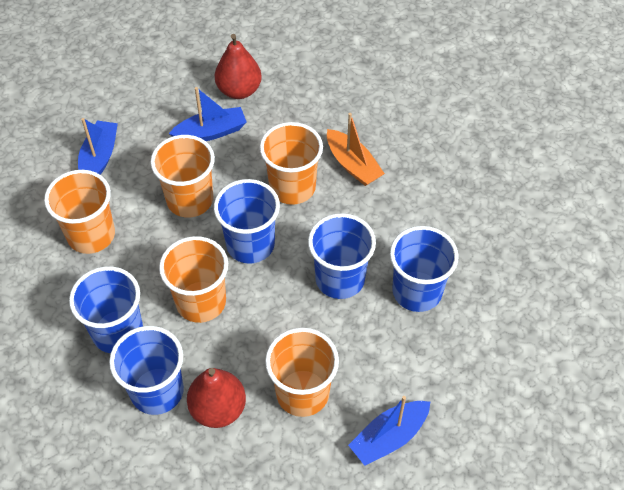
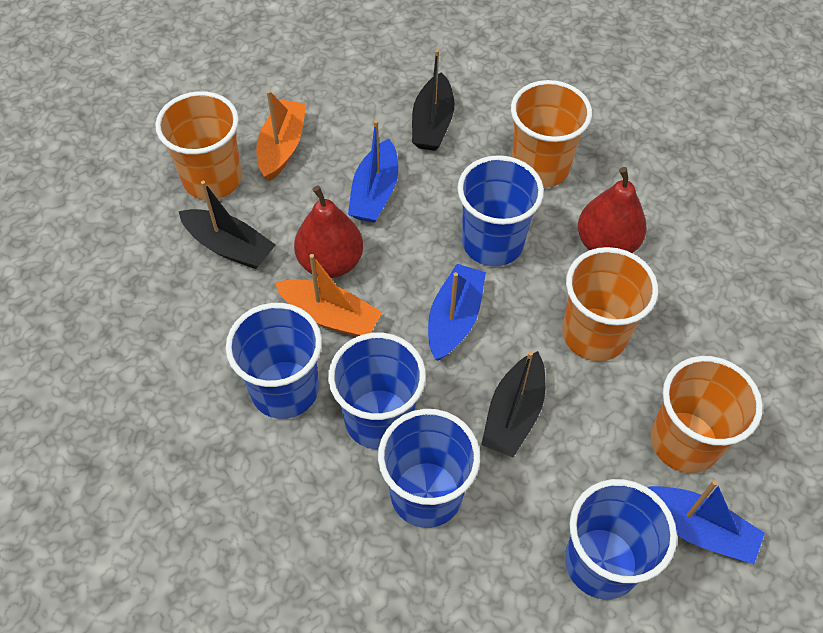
black boat: none = 0 -> [179,181,275,269] [412,49,455,151] [481,351,545,458] = 3
orange boat: [327,113,385,186] = 1 -> [256,90,306,181] [275,254,382,337] = 2
orange cup: [44,170,115,254] [150,135,215,218] [159,236,228,323] [260,122,323,205] [265,328,339,417] = 5 -> [155,91,242,200] [511,80,592,188] [562,247,658,361] [650,356,763,473] = 4

